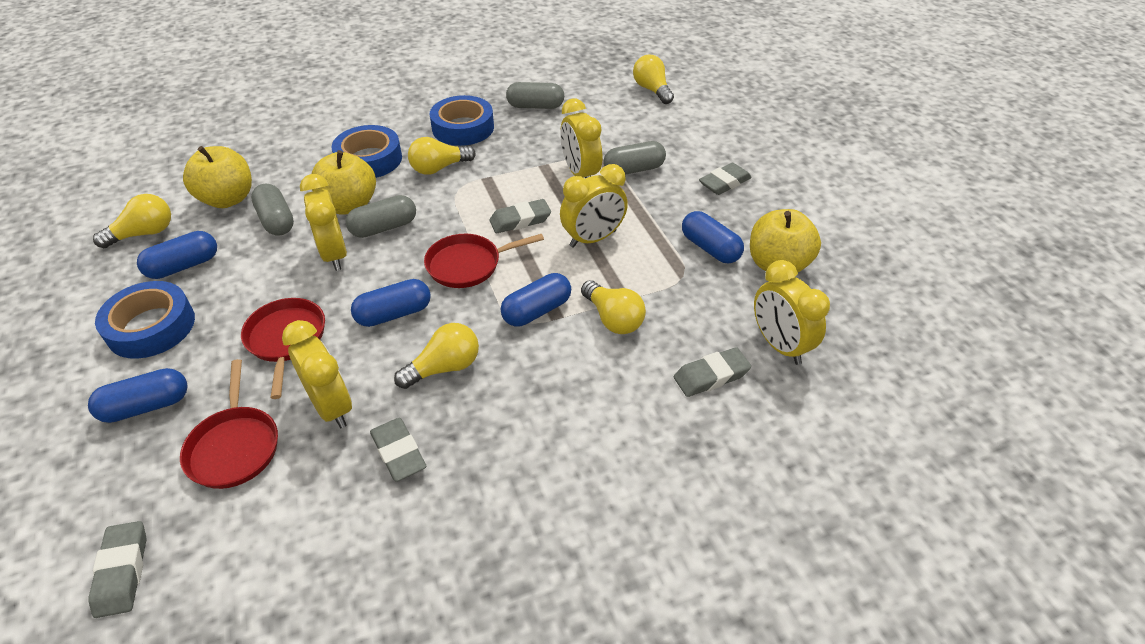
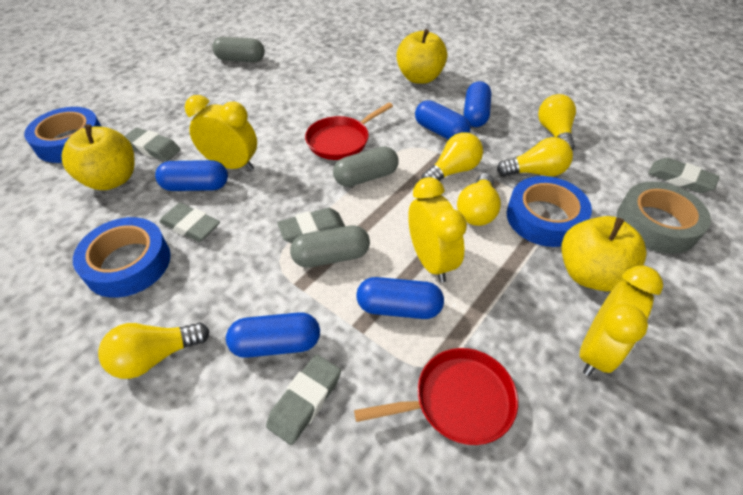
grey capsule: [251,184,294,236] [346,195,416,238] [506,82,564,109] [603,141,666,175] = 4 -> [212,37,265,62] [290,226,370,268] [333,146,398,187] = 3
grey tape: none = 0 -> [617,182,711,254] = 1
red pan: [180,359,278,489] [241,298,325,399] [424,234,544,288] = 3 -> [305,103,393,160] [354,348,518,445] = 2
yellow clock: [282,320,352,428] [300,174,347,271] [560,99,602,178] [560,164,628,248] [754,260,830,365] = 5 -> [185,95,257,171] [408,177,467,282] [580,266,663,376] = 3

